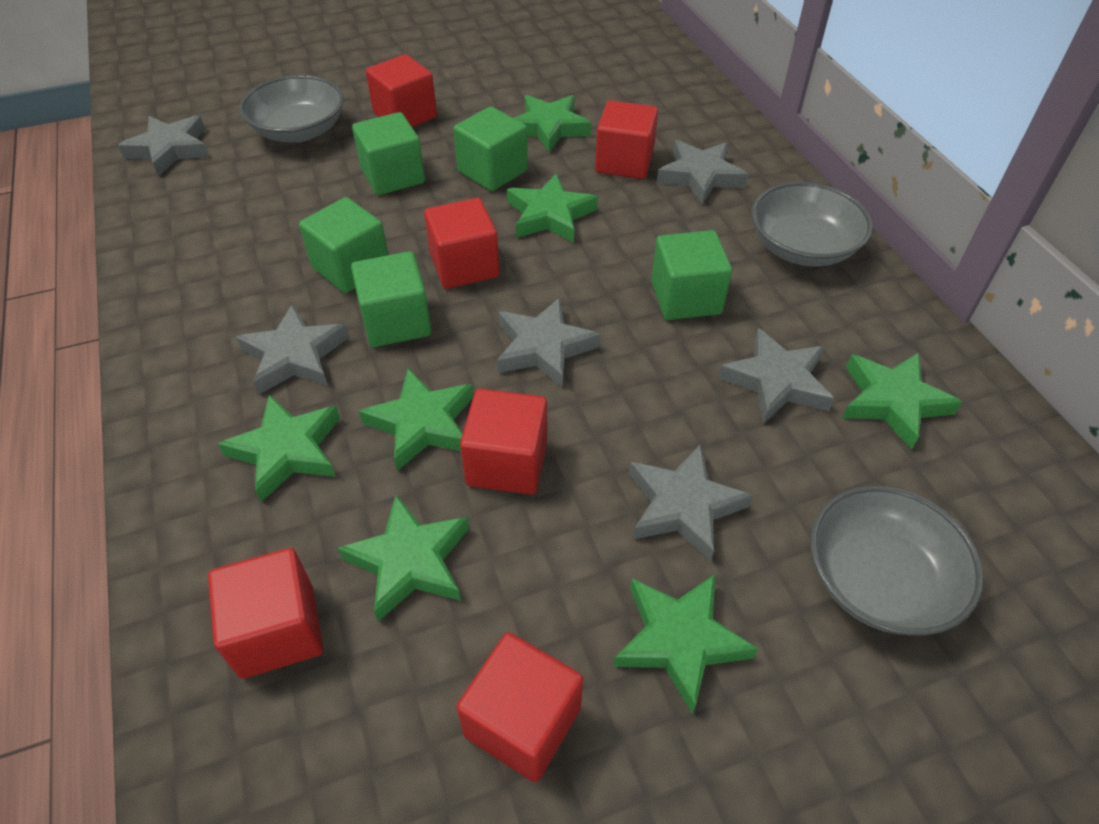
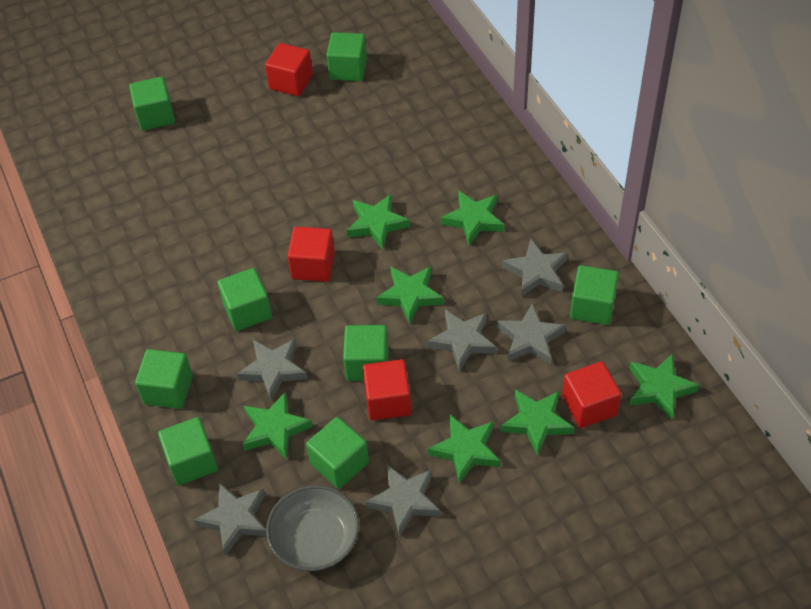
green cube: [299,197,388,293] [351,251,432,347] [352,112,425,195] [453,106,528,191] [651,230,732,320] = 5 -> [129,77,175,131] [135,349,193,409] [158,417,218,485] [218,268,272,331] [306,417,369,489] [326,32,367,81] [343,325,389,381] [570,265,619,325] = 8
grey bowl: [239,75,344,142] [751,182,872,266] [810,486,983,636] = 3 -> [266,485,359,571] = 1
red cube: [208,548,323,679] [366,54,437,127] [424,198,500,289] [456,632,583,782] [460,389,547,495] [595,100,658,179] = 6 -> [265,43,313,96] [287,227,335,282] [363,359,411,420] [562,361,621,428] = 4

